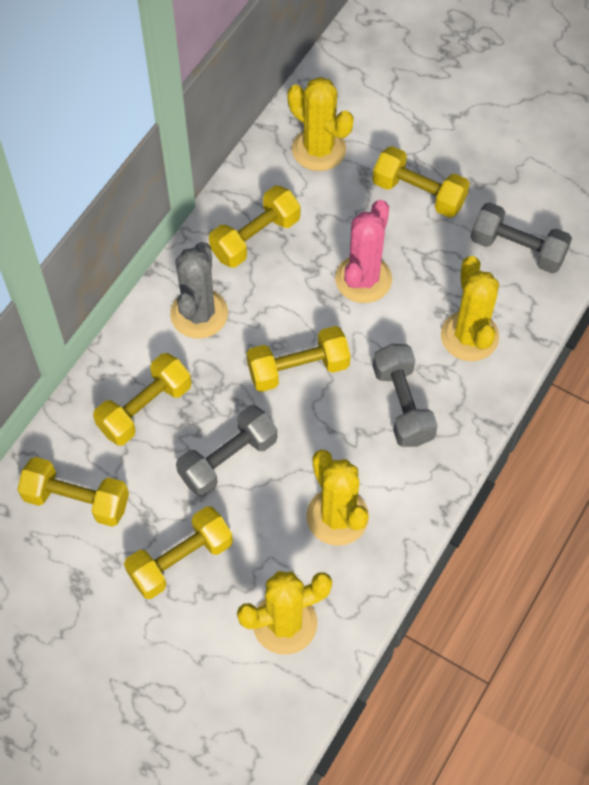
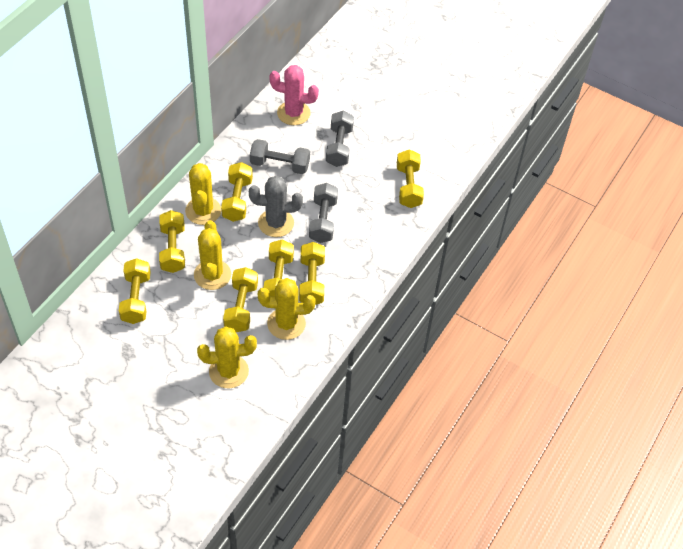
yellow dumbbell: [17,457,129,527] [93,353,192,446] [124,506,233,599] [209,186,300,268] [247,326,351,392] [373,146,470,218] = 6 -> [119,258,150,324] [159,210,185,273] [221,162,253,222] [223,267,258,332] [263,240,294,296] [299,242,325,305] [397,150,424,208] = 7

